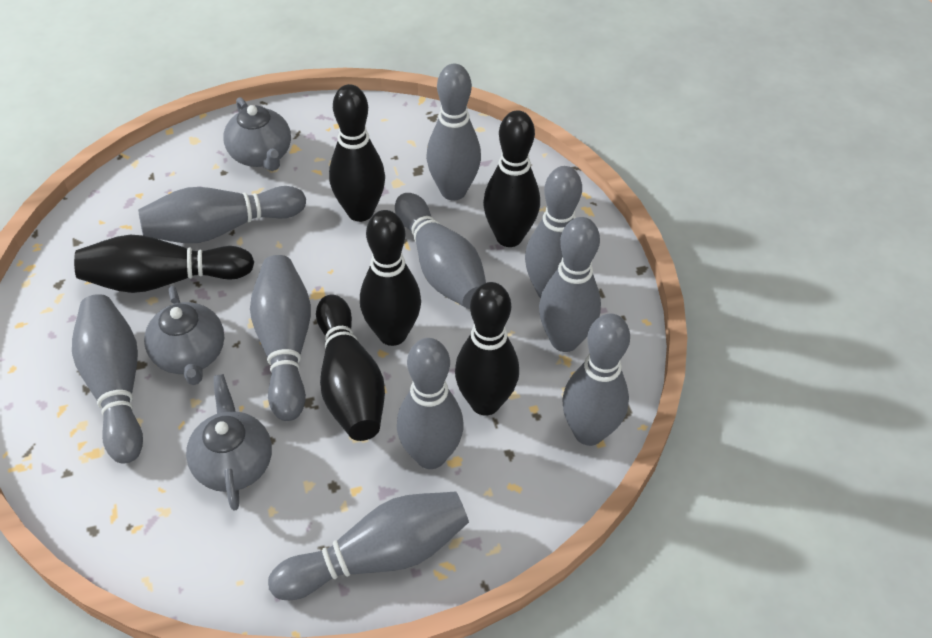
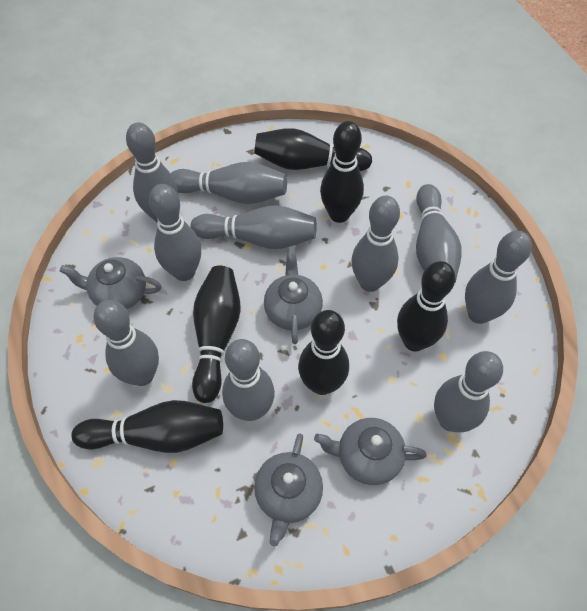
grey teapot: [144,286,224,385] [186,374,272,510] [223,97,291,171] = 3 -> [60,257,161,309] [254,433,323,547] [264,248,323,344] [314,418,427,485] = 4

